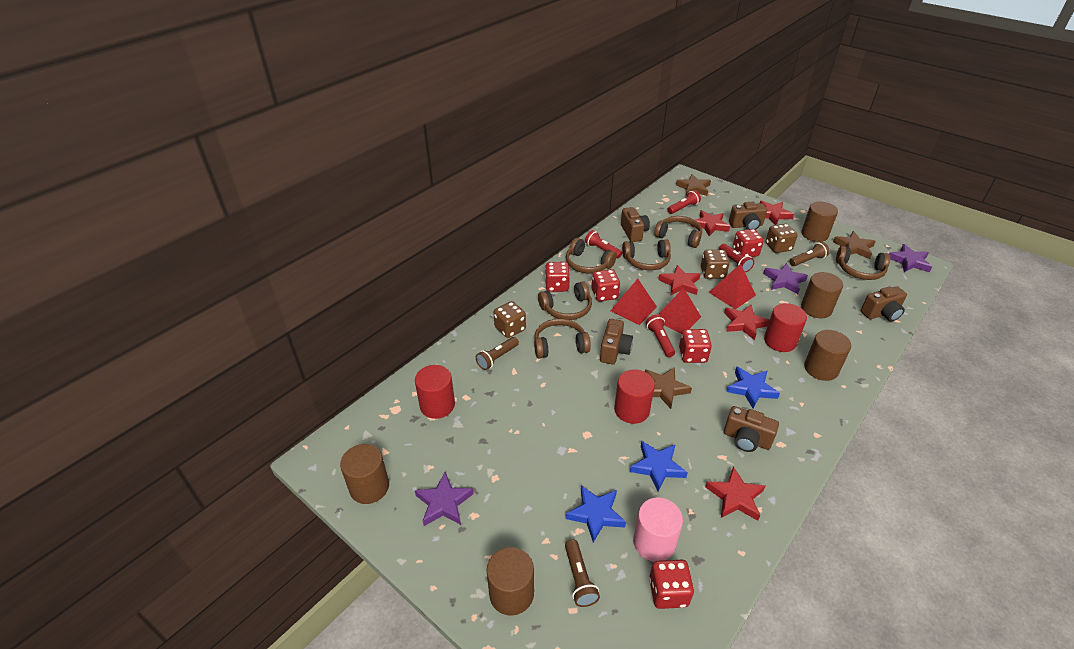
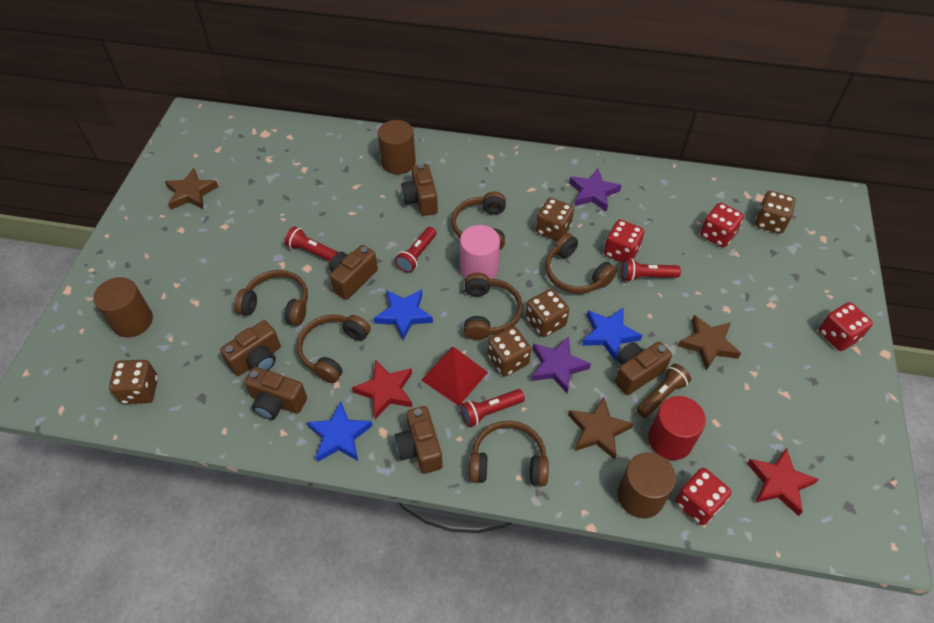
brown camera: [600,319,633,365] [621,207,650,242] [724,406,779,452] [729,202,767,230] [861,286,907,321] = 5 -> [220,320,281,376] [244,367,307,420] [329,245,378,300] [395,406,443,474] [401,164,438,216] [615,342,672,395] = 6
brown cylinder: [340,444,389,504] [487,547,534,616] [801,201,838,242] [801,272,843,318] [804,330,851,381] = 5 -> [93,277,153,338] [378,120,416,174] [617,452,676,518] = 3
brown dice: [494,301,526,338] [701,250,730,279] [766,224,798,253] = 3 -> [109,360,158,404] [488,326,531,376] [526,289,569,337] [536,198,574,241] [755,191,796,234] = 5
brown flashlight: [476,337,519,370] [565,539,600,607] [790,242,830,266] = 3 -> [636,364,691,418] = 1
purple star: [415,472,474,526] [763,263,808,294] [889,244,932,272] = 3 -> [531,337,591,393] [569,169,622,212] = 2
red cylinder: [415,365,455,419] [614,369,655,424] [764,303,807,352] = 3 -> [648,396,706,460] = 1
red dice: [545,262,570,292] [592,269,620,301] [649,560,694,609] [679,329,712,363] [733,229,764,257] = 5 -> [604,219,644,263] [675,468,731,525] [700,203,744,248] [819,302,873,351] = 4
red pyramid: [610,279,657,325] [659,288,701,334] [709,263,756,309] = 3 -> [421,347,488,406] = 1
red star: [658,265,700,295] [691,210,730,236] [705,466,765,521] [724,305,770,340] [760,201,794,225] = 5 -> [352,360,412,419] [747,448,819,516] = 2

